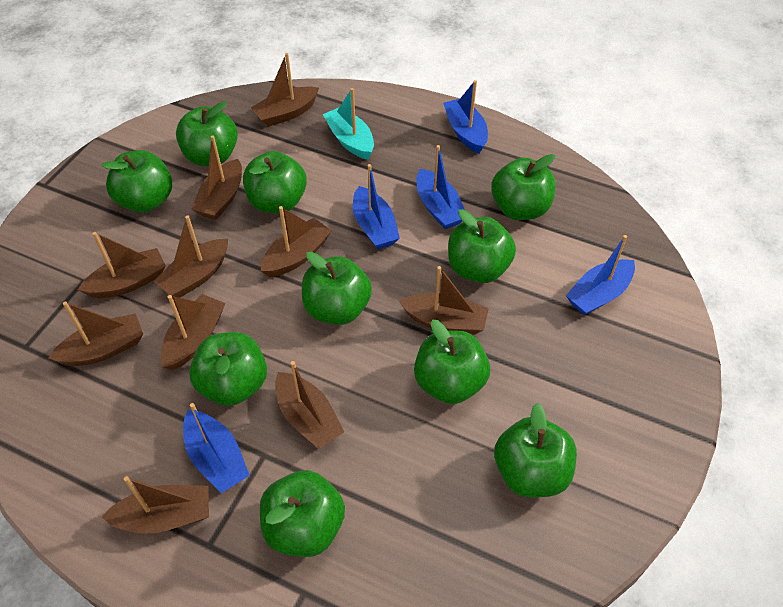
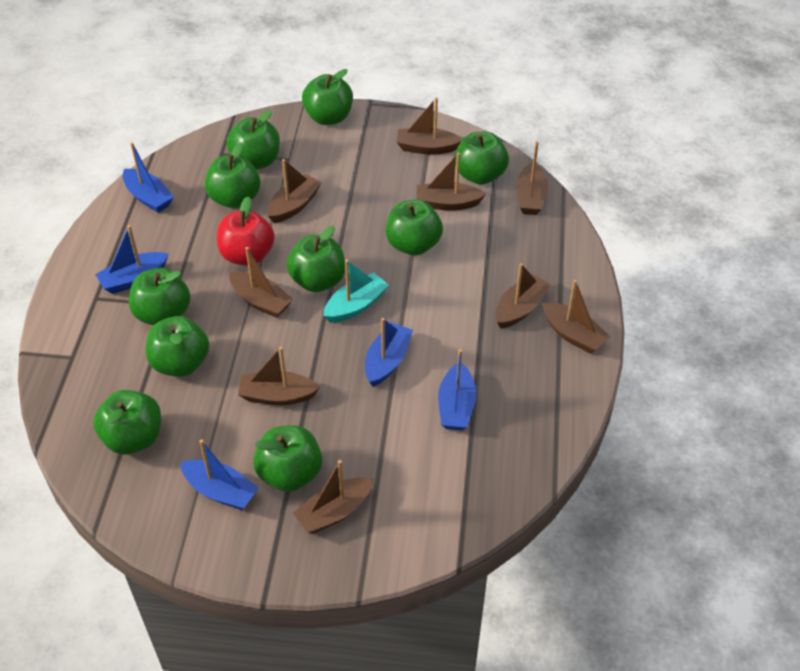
brown boat: [48,301,143,366] [78,232,166,298] [102,476,209,533] [154,216,228,298] [160,294,225,370] [191,135,242,220] [251,53,319,127] [261,206,332,277] [275,361,344,449] [399,266,489,335] = 10 -> [229,247,293,318] [238,347,320,405] [267,159,322,223] [293,460,373,534] [396,97,462,155] [416,153,486,211] [495,263,551,329] [516,141,548,215] [543,280,611,354] = 9
red apple: none = 0 -> [217,196,275,266] = 1

